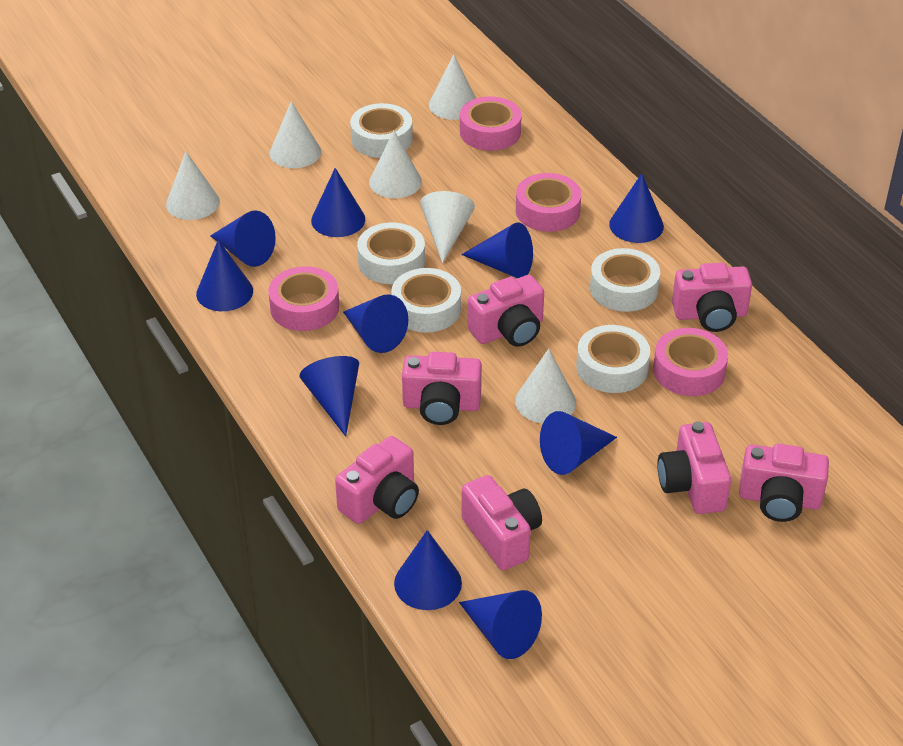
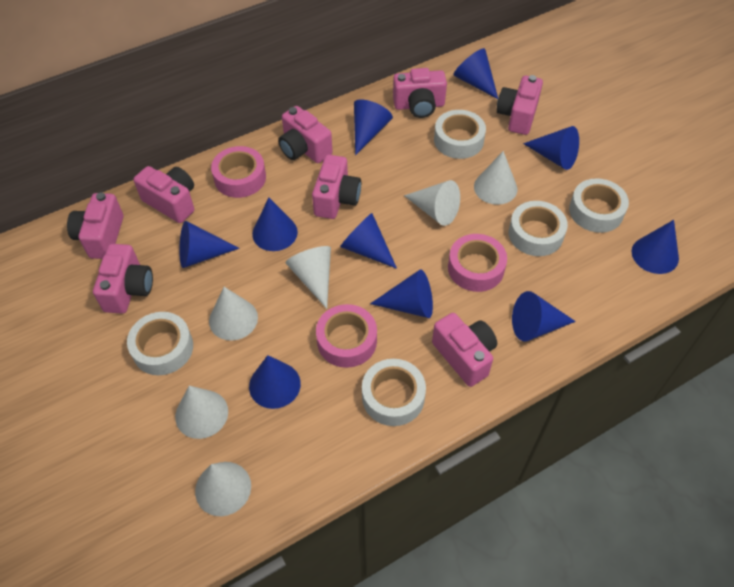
pink camera: [335,436,419,524] [402,352,482,425] [461,475,542,570] [468,275,544,347] [657,421,731,514] [672,263,752,332] [739,444,829,522] = 7 -> [67,192,123,259] [93,244,153,314] [133,166,194,223] [278,106,333,163] [312,155,361,219] [393,68,447,118] [432,313,497,387] [496,75,543,135] = 8
pink tape: [268,266,339,331] [460,97,522,151] [516,173,581,232] [653,328,728,396] = 4 -> [211,146,266,198] [316,304,377,368] [448,234,507,292] = 3

